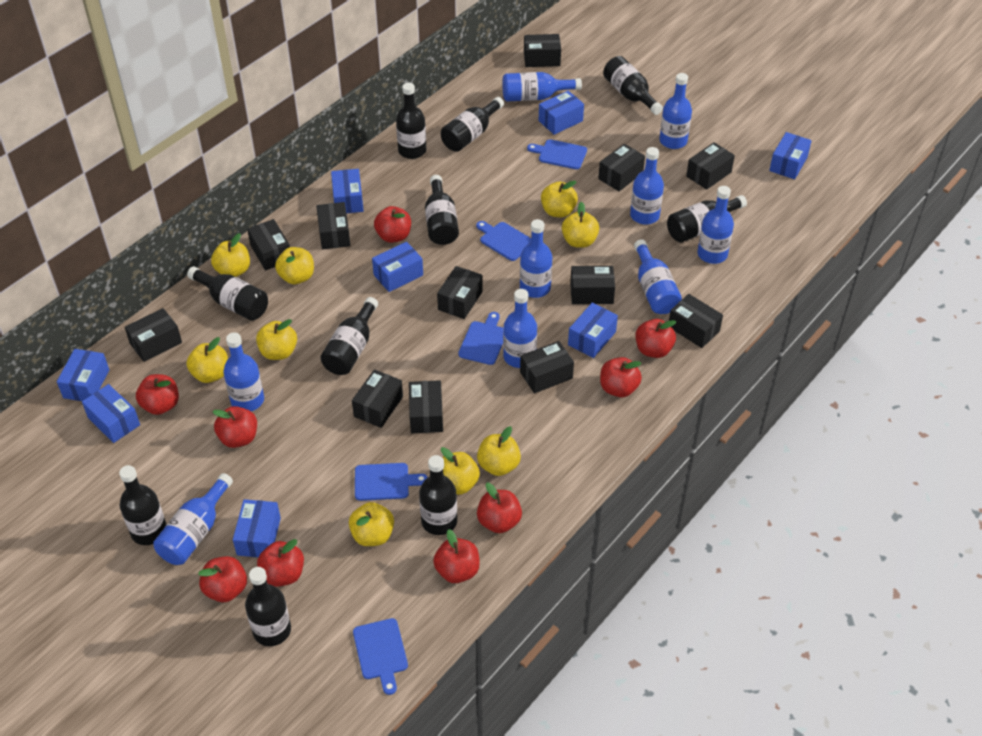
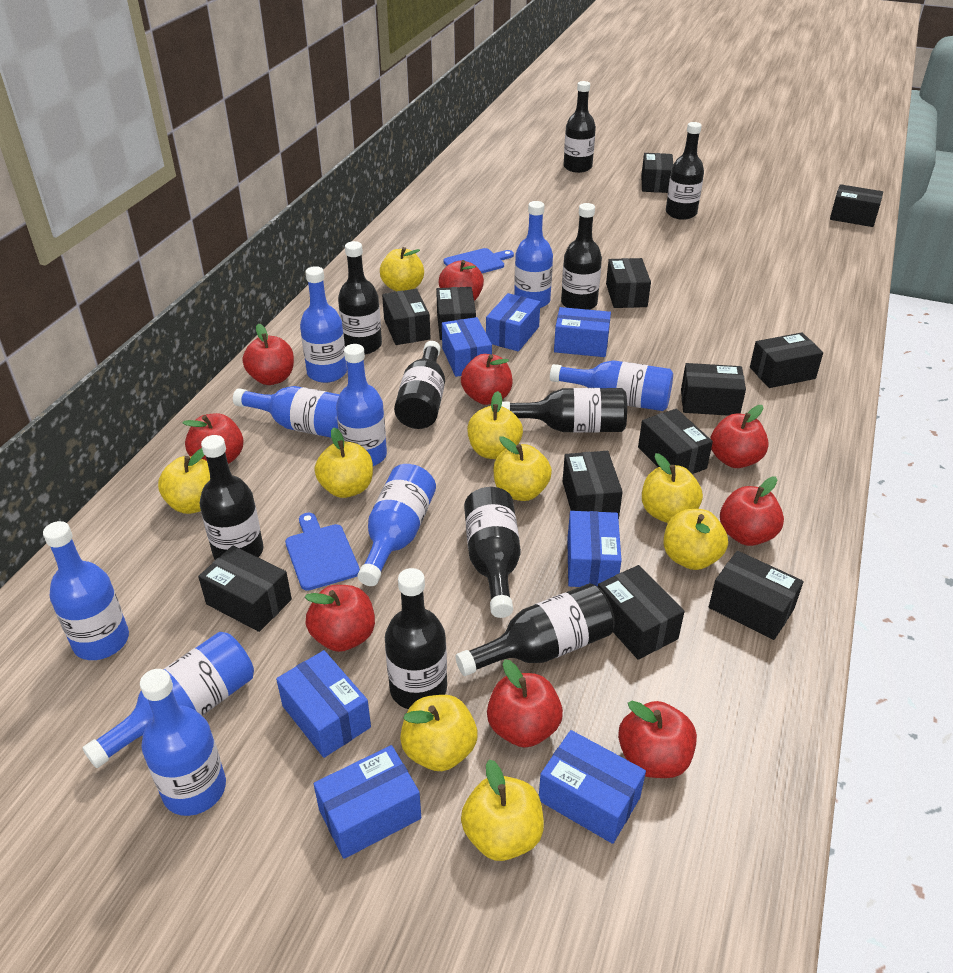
blue box: [57,349,109,401] [82,384,140,443] [233,499,281,557] [331,169,364,213] [372,242,423,292] [538,91,584,135] [568,303,618,358] [769,132,812,179] = 8 -> [276,650,371,758] [314,745,421,859] [442,317,492,377] [486,293,540,352] [539,730,646,844] [554,307,611,357] [567,511,622,587] = 7
blue cutting board: [353,618,408,695] [355,463,428,501] [458,312,504,365] [476,221,531,261] [527,139,587,169] = 5 -> [285,512,360,591] [443,248,514,273] = 2

